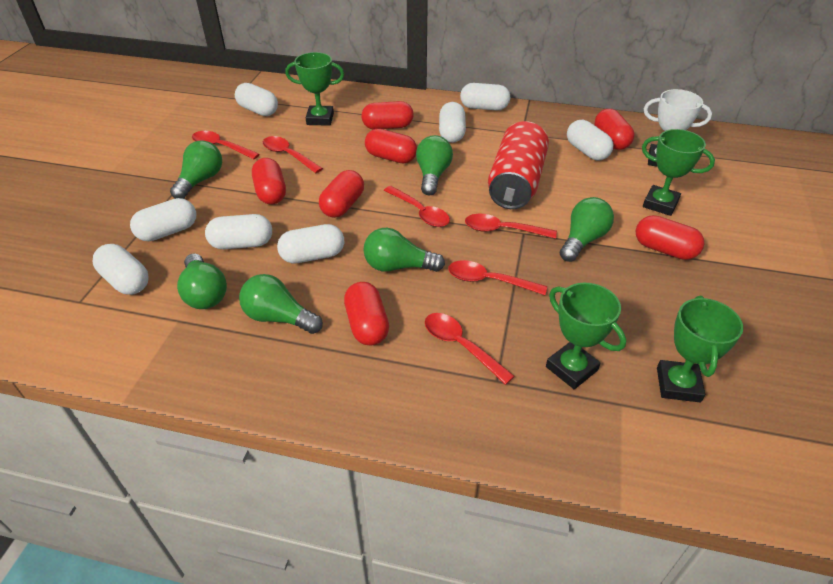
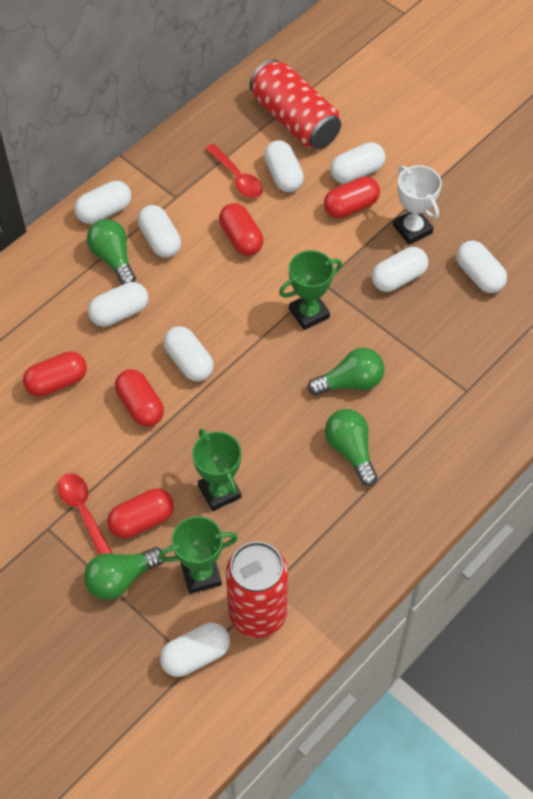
green light bulb: [170,140,222,199] [177,253,227,309] [239,274,323,334] [363,228,445,272] [416,135,453,195] [560,197,614,262] = 6 -> [84,547,165,600] [87,219,136,285] [308,348,384,396] [325,409,377,486] = 4
green trophy: [285,52,344,126] [546,283,626,389] [642,129,715,216] [657,296,744,402] = 4 -> [158,516,238,594] [192,429,242,511] [279,250,342,330] = 3
red can: [488,121,549,209] = 1 -> [226,541,288,638] [249,59,341,149] = 2
red capsule: [252,158,286,205] [319,170,364,218] [344,282,389,346] [362,101,413,129] [365,129,417,163] [595,109,634,150] [636,215,704,260] = 7 -> [23,351,87,397] [107,489,174,538] [115,369,164,427] [219,203,263,256] [324,177,380,218] = 5
red spoon: [192,131,260,159] [263,136,323,173] [384,186,450,227] [425,313,515,385] [448,260,547,295] [465,214,557,239] = 6 -> [58,473,113,555] [205,144,263,198] = 2
white capsule: [93,244,149,295] [130,198,197,241] [205,214,272,249] [235,83,278,116] [277,224,344,264] [439,102,466,143] [460,83,510,110] [567,120,614,160] = 8 -> [74,181,131,224] [88,282,148,327] [138,205,181,257] [160,623,230,677] [163,326,214,381] [264,140,304,192] [330,142,385,184] [372,247,428,292] [456,241,507,293] = 9

